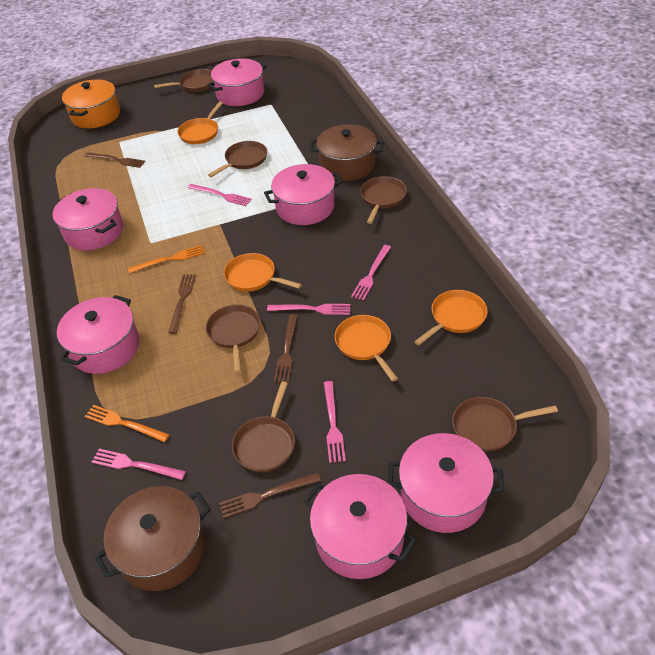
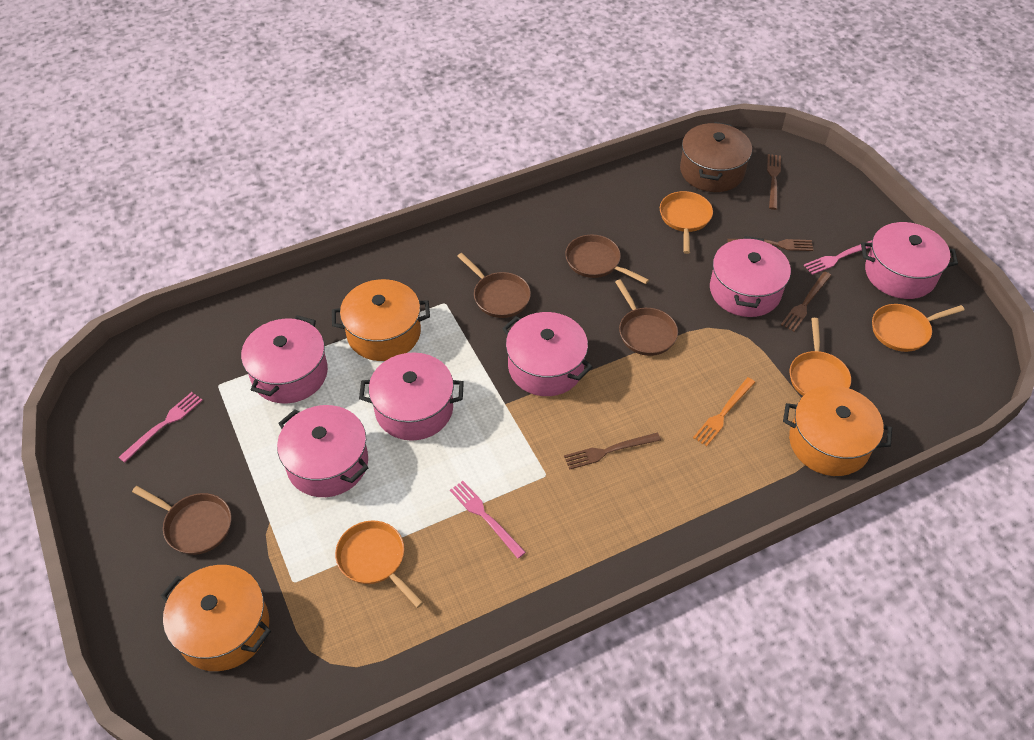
brown pan: [154,69,214,92] [206,304,260,373] [208,141,267,177] [232,382,295,472] [360,176,407,224] [452,397,558,452] = 6 -> [132,486,232,555] [457,253,531,318] [565,235,649,284] [615,279,678,356] = 4
brown pot: [95,486,211,591] [310,124,384,181] = 2 -> [680,122,752,192] = 1
orange fork: [84,405,170,442] [128,245,205,273] = 2 -> [693,377,755,446] = 1
orange pot: [62,79,120,128] = 1 -> [161,565,271,671] [332,279,430,361] [783,386,892,476] = 3
pink fork: [92,449,186,480] [188,184,252,206] [267,304,351,315] [324,381,346,463] [351,245,391,301] = 5 -> [118,392,203,463] [450,481,526,559] [804,240,872,275] = 3

